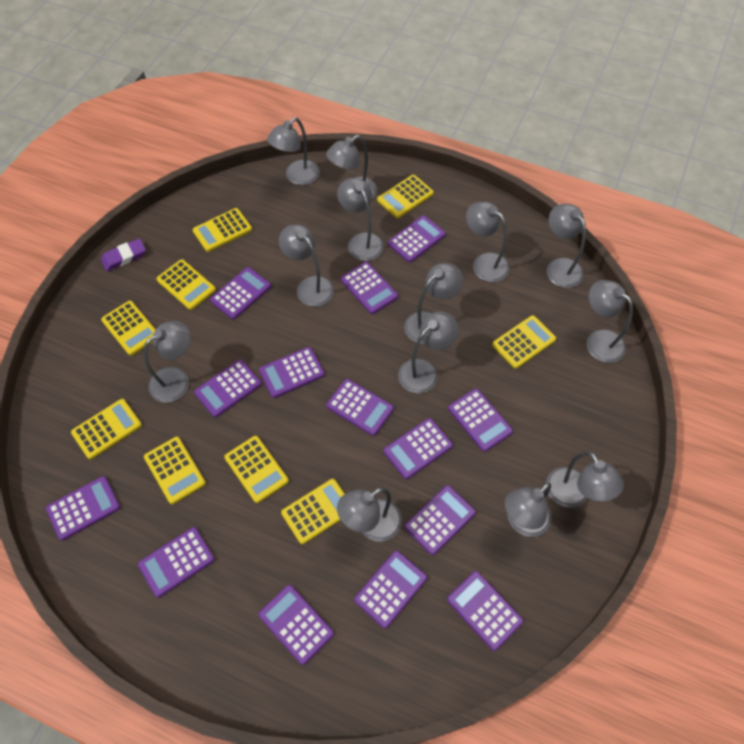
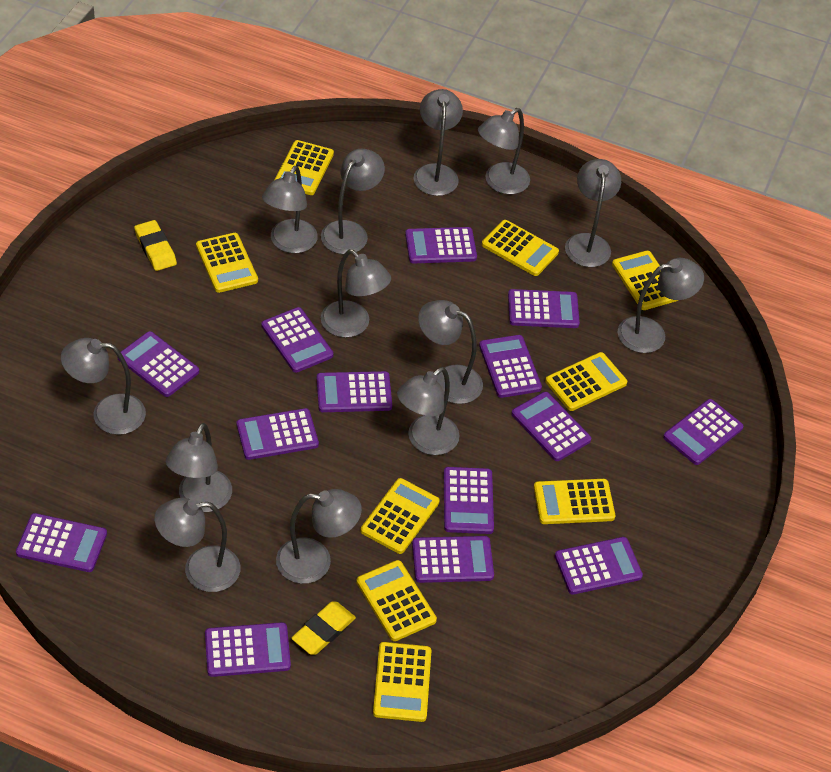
purple eraser: [101,238,146,271] = 1 -> none = 0
yellow eraser: none = 0 -> [134,220,177,271] [291,601,356,655] = 2

